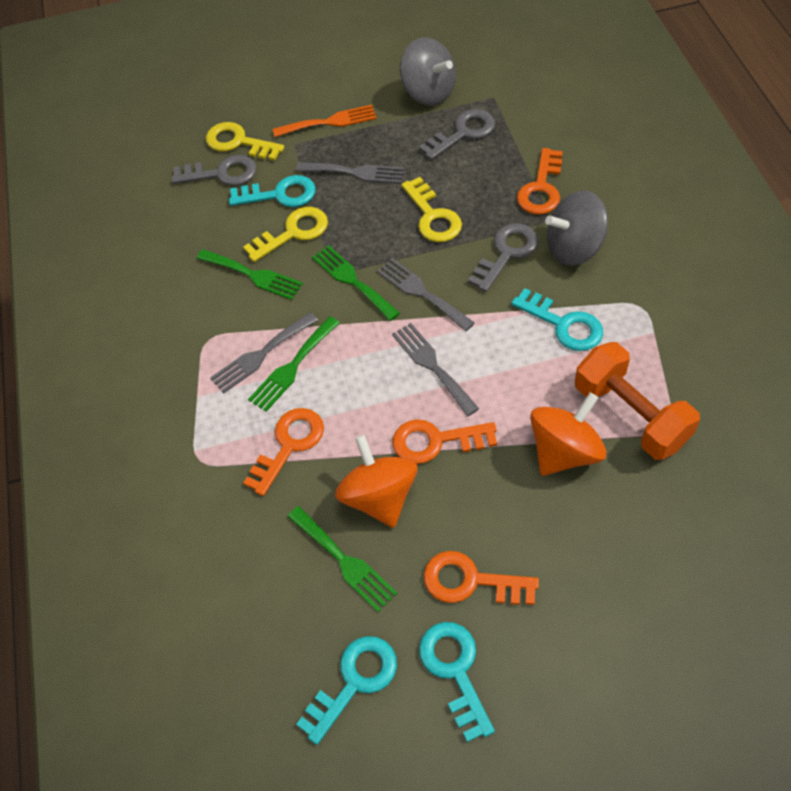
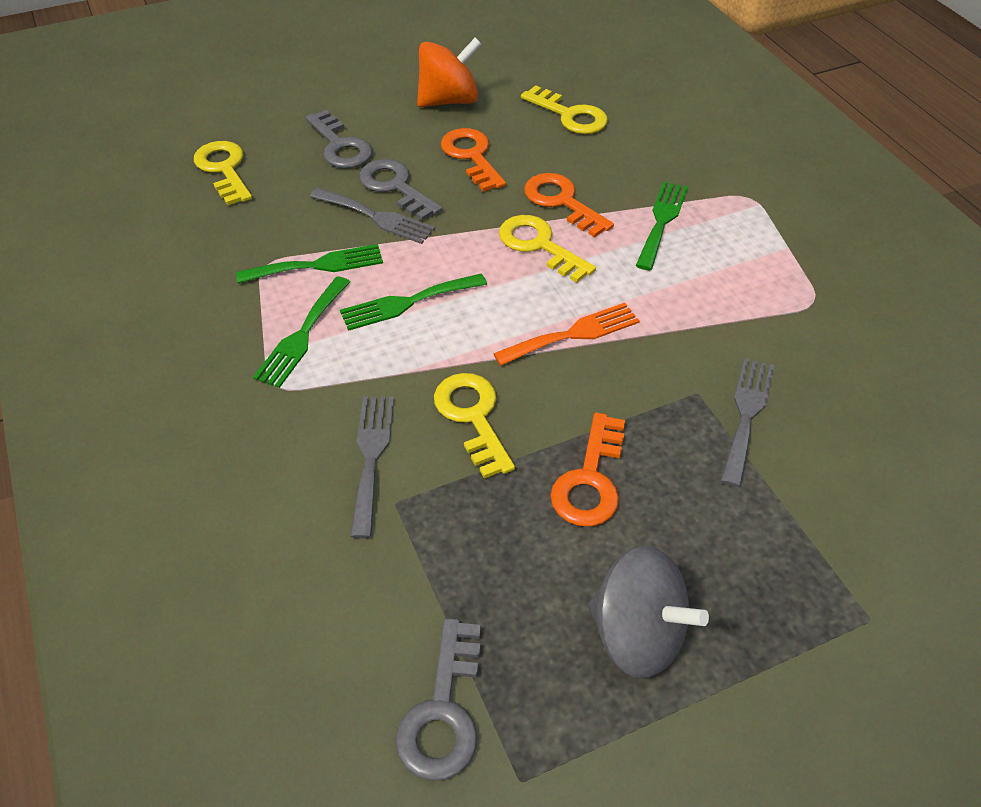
grey fork: [210,312,318,393] [296,162,404,184] [377,258,475,331] [392,323,479,416] = 4 -> [310,188,435,244] [350,396,394,538] [721,358,775,487] = 3
grey spinning top: [400,37,456,106] [545,191,608,266] = 2 -> [588,546,709,679] = 1
orange dumbbell: [575,342,700,460] = 1 -> none = 0
orange key: [243,408,324,496] [393,419,497,464] [424,551,539,605] [517,148,563,215] = 4 -> [441,128,506,192] [524,173,614,237] [550,412,625,527] = 3
orange spinning top: [335,435,418,528] [530,392,606,476] = 2 -> [417,38,481,107] = 1
turquoise key: [229,175,316,207] [296,636,397,745] [419,622,495,742] [511,288,603,351] = 4 -> none = 0
yellow key: [206,122,284,161] [243,207,328,262] [401,177,462,242] = 3 -> [194,141,252,205] [434,373,515,479] [499,215,596,283] [521,85,608,134] = 4

